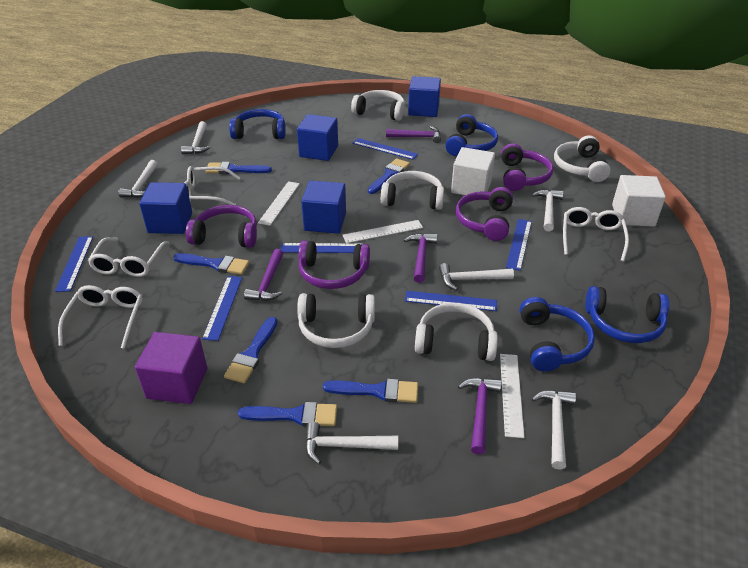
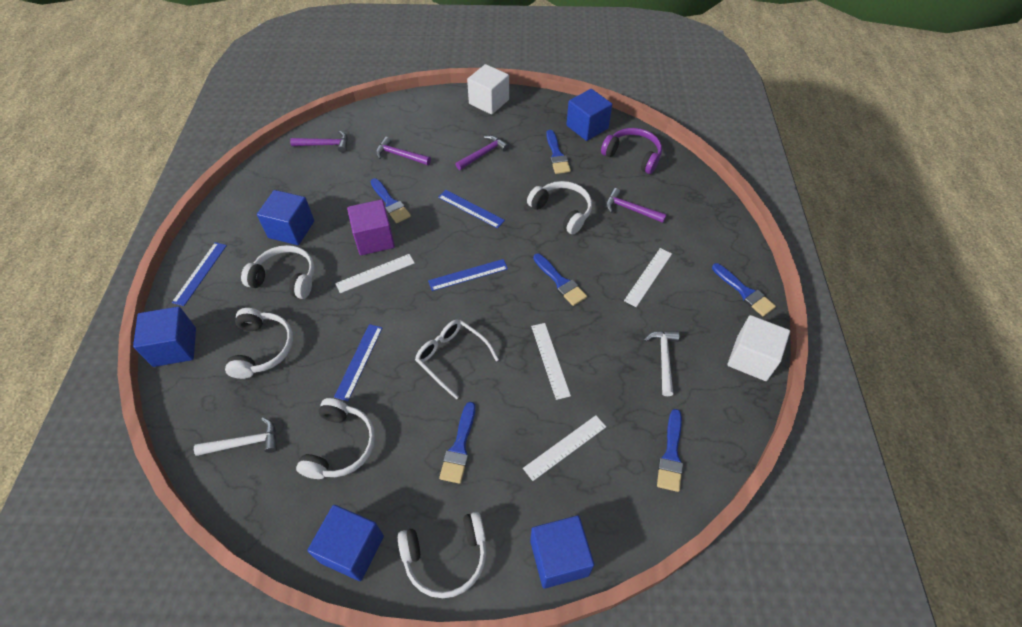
blue cube: [139,182,192,234] [297,114,338,161] [301,181,346,234] [408,76,441,117] = 4 -> [133,306,196,367] [257,190,314,245] [307,505,384,581] [530,516,594,588] [566,89,612,141] = 5
blue headphones: [229,109,286,139] [445,114,498,156] [520,297,595,372] [585,286,669,343] = 4 -> none = 0
blue ruler: [55,236,93,292] [202,276,242,341] [281,243,363,253] [352,138,418,160] [405,291,497,311] [506,219,532,271] = 6 -> [172,242,227,306] [334,324,383,401] [428,259,508,291] [438,190,505,228] = 4
purple headphones: [186,205,257,248] [298,240,370,289] [456,187,513,241] [501,143,553,191] = 4 -> [601,128,662,174] = 1
white glasses: [58,285,143,349] [88,237,169,277] [184,166,241,205] [563,207,629,262] = 4 -> [415,319,499,399] = 1
white hammer: [119,160,158,198] [181,121,211,154] [305,422,398,464] [439,263,514,290] [532,189,564,232] [532,390,576,470] = 6 -> [194,417,277,456] [644,331,679,396] = 2
white ruler: [258,181,300,226] [343,220,423,243] [500,354,524,438] = 3 -> [335,254,415,293] [523,415,606,481] [531,323,571,400] [624,248,672,307] = 4

